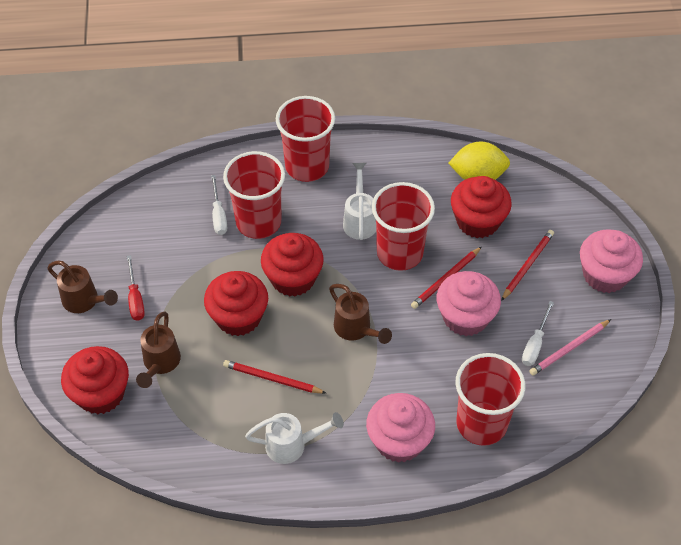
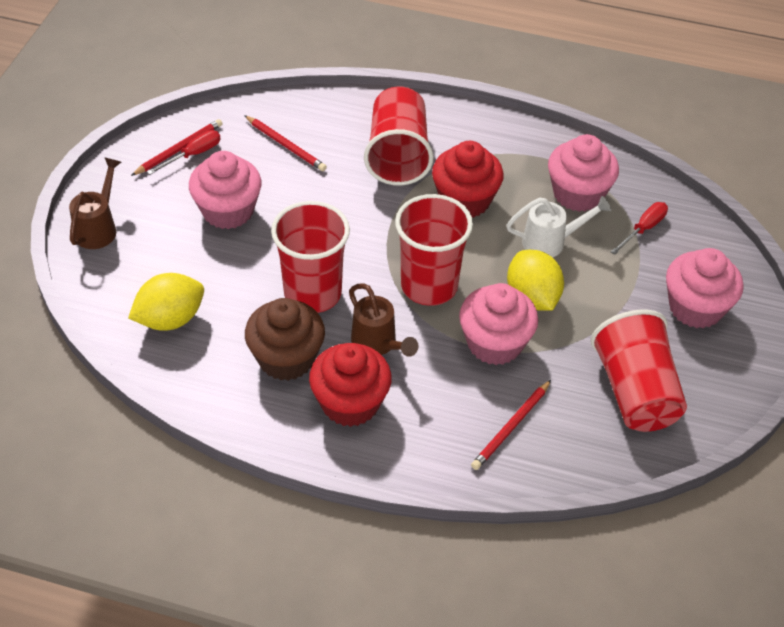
brown cupcake: none = 0 -> [245,298,325,381] = 1
brown watering can: [47,260,118,313] [136,312,181,388] [329,284,392,344] = 3 -> [69,157,121,249] [349,283,419,357] = 2
pink cupcake: [366,393,435,463] [437,271,501,336] [580,229,643,293] = 3 -> [189,151,262,229] [459,283,538,365] [548,134,619,212] [666,248,743,329] = 4
pink pencil: [529,319,611,376] = 1 -> none = 0
red cupcake: [61,346,129,414] [204,271,268,336] [261,233,324,297] [451,176,512,238] = 4 -> [309,343,392,427] [432,141,504,218] = 2
red screwdriver: [127,255,145,321] = 1 -> [147,130,220,175] [611,202,668,255] = 2
white screwdriver: [211,175,227,235] [522,301,554,366] = 2 -> none = 0
white watering can: [245,412,344,464] [343,163,376,240] = 2 -> [506,196,611,258] = 1
yellow lemon: [449,141,510,180] = 1 -> [128,273,204,331] [507,250,564,311] = 2

